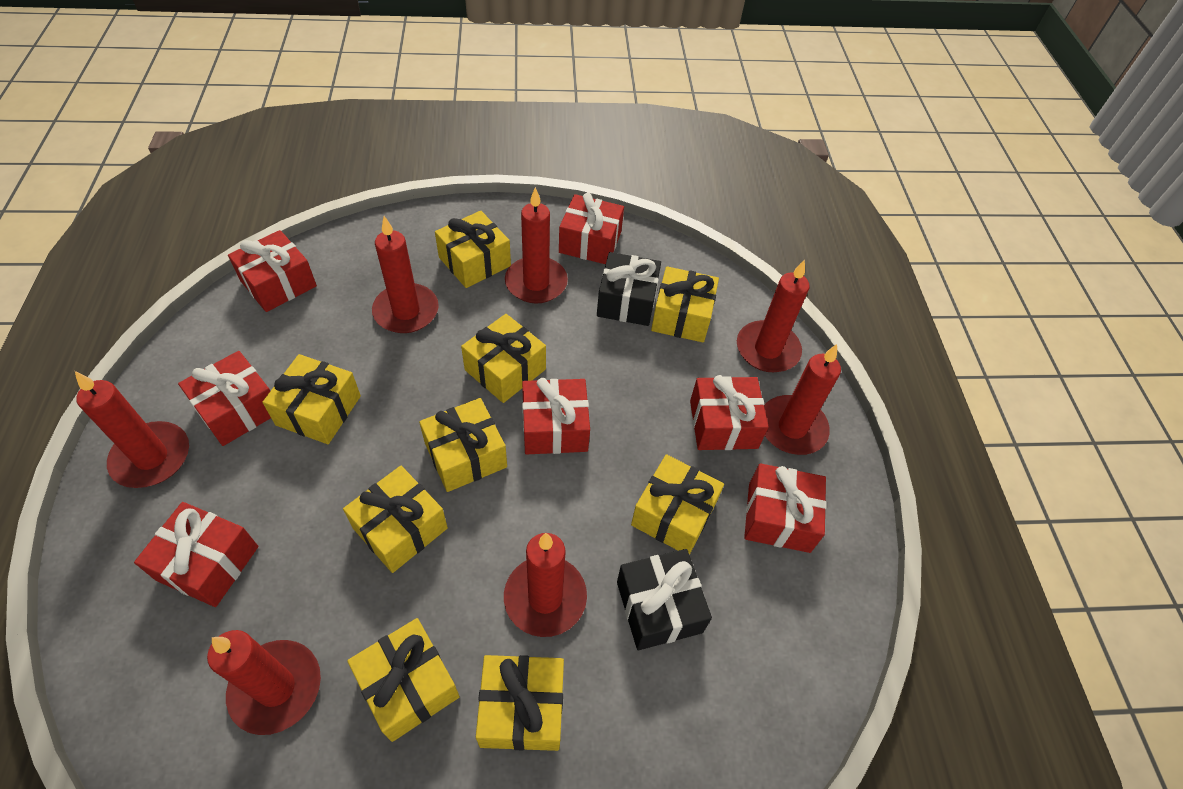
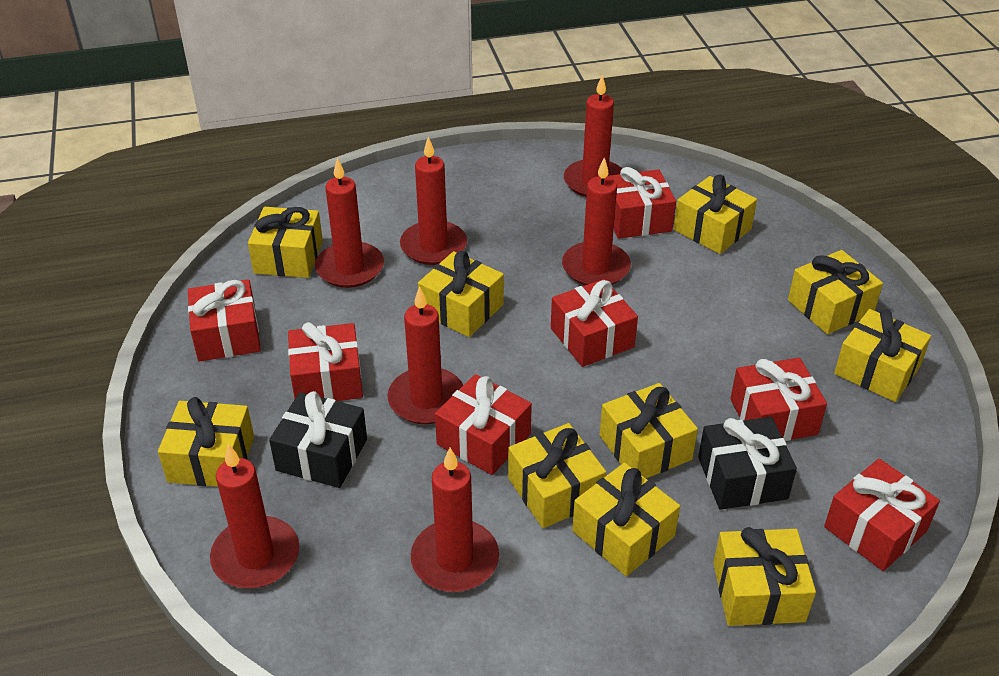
yellow gift: [262,354,361,444] [343,466,448,573] [347,618,460,742] [419,398,507,492] [435,211,511,288] [461,314,546,403] [476,655,564,751] [631,454,724,555] [651,266,719,342] = 9 -> [158,397,254,487] [248,207,323,278] [418,251,504,337] [508,423,606,528] [572,463,680,576] [600,383,698,478] [674,175,757,254] [713,527,816,626] [788,250,883,334] [834,309,931,402] = 10

